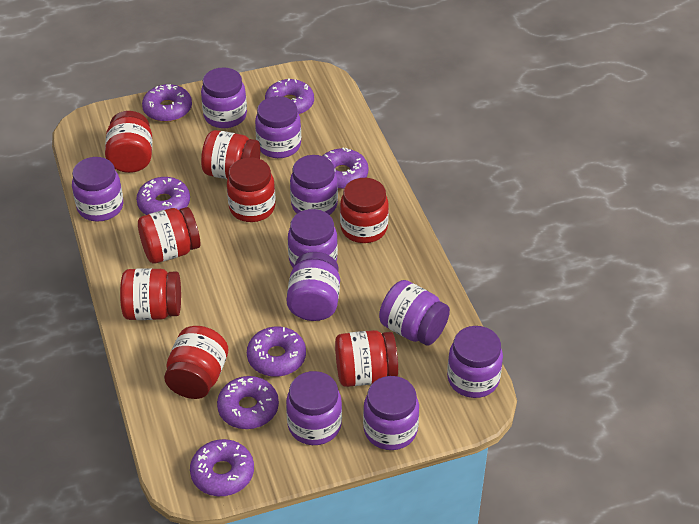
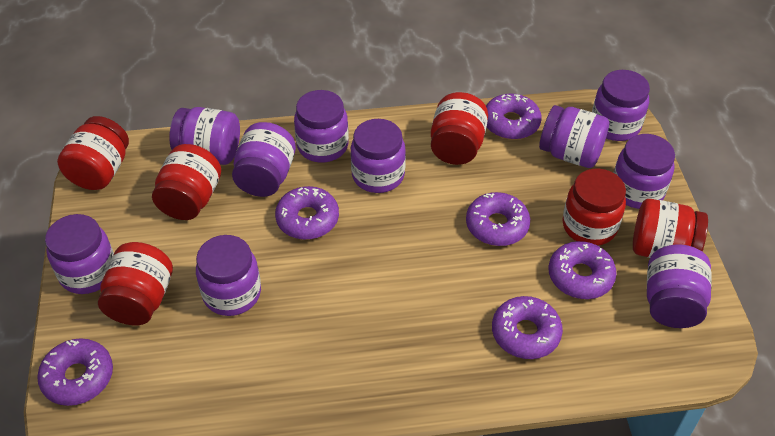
purple donut: [136,177,190,215] [142,84,192,122] [190,439,254,496] [217,376,279,429] [247,327,306,377] [265,78,314,115] [323,147,369,189] = 7 -> [37,338,113,406] [275,186,339,240] [466,192,530,246] [486,94,542,140] [492,296,563,359] [548,241,617,299] = 6
red jar: [105,111,152,173] [120,268,181,320] [138,207,200,263] [164,326,228,399] [201,130,260,179] [227,158,276,222] [335,330,398,387] [340,178,389,243] = 8 -> [57,116,129,190] [98,242,173,325] [152,144,221,220] [431,92,488,165] [562,169,626,246] [633,199,708,258] = 6

